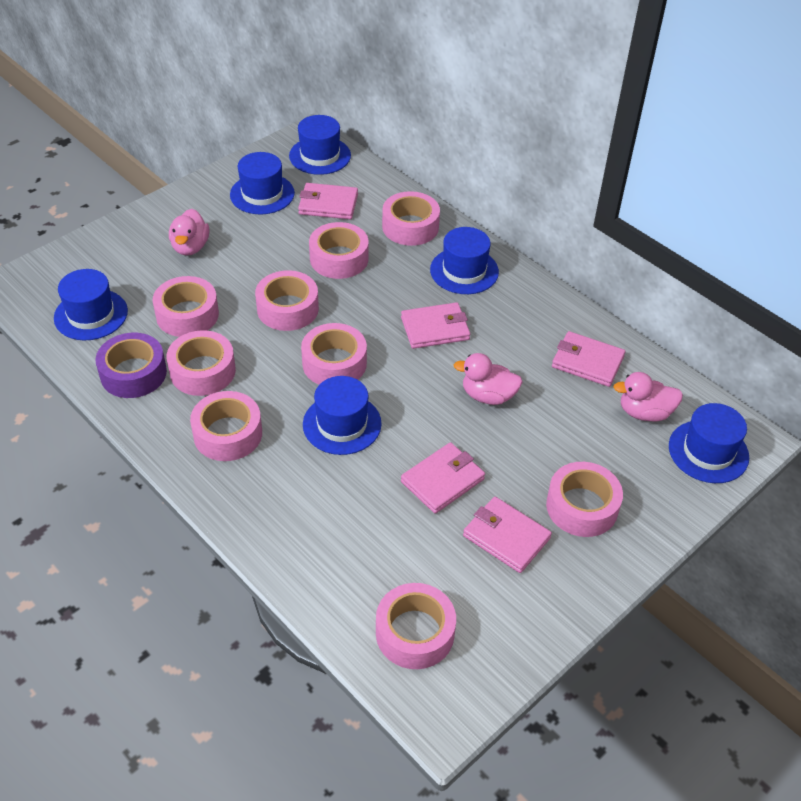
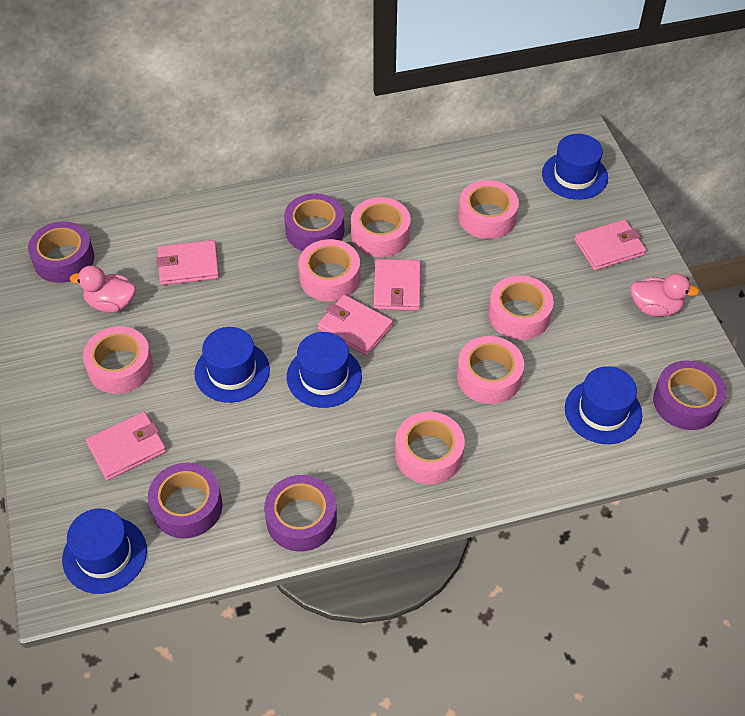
blue hat: [54,269,128,340] [230,152,295,214] [289,115,351,175] [303,376,382,455] [430,227,499,294] [669,403,749,483] = 6 -> [62,509,147,594] [194,327,270,403] [287,332,362,408] [542,134,608,200] [565,366,642,444] = 5
pink duck: [169,209,209,256] [454,353,523,405] [613,372,683,421] = 3 -> [70,265,136,313] [630,273,699,317] = 2
pink tape: [153,276,219,337] [167,330,236,396] [190,391,262,461] [255,270,319,331] [301,323,367,385] [309,222,369,279] [376,583,456,669] [382,191,440,246] [546,462,623,537] = 9 -> [83,326,153,394] [298,239,360,302] [351,197,411,257] [395,412,465,484] [457,336,524,404] [458,180,519,239] [488,275,554,340] = 7
purple tape: [95,333,167,398] = 1 -> [28,222,94,283] [148,463,222,538] [264,475,337,552] [284,193,344,251] [653,360,726,430] = 5

